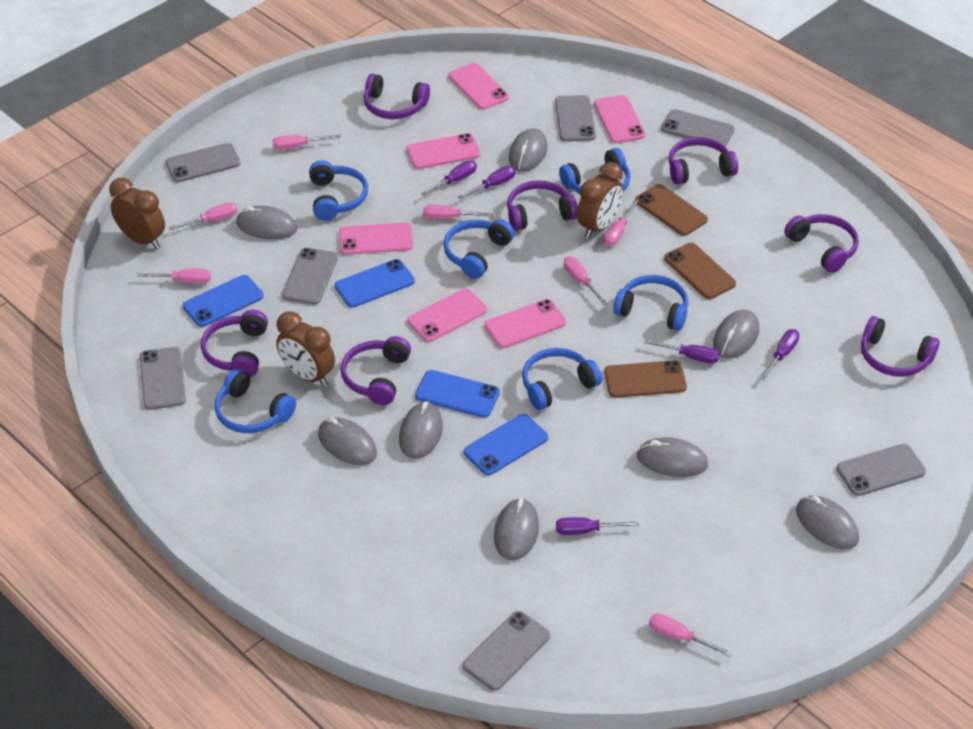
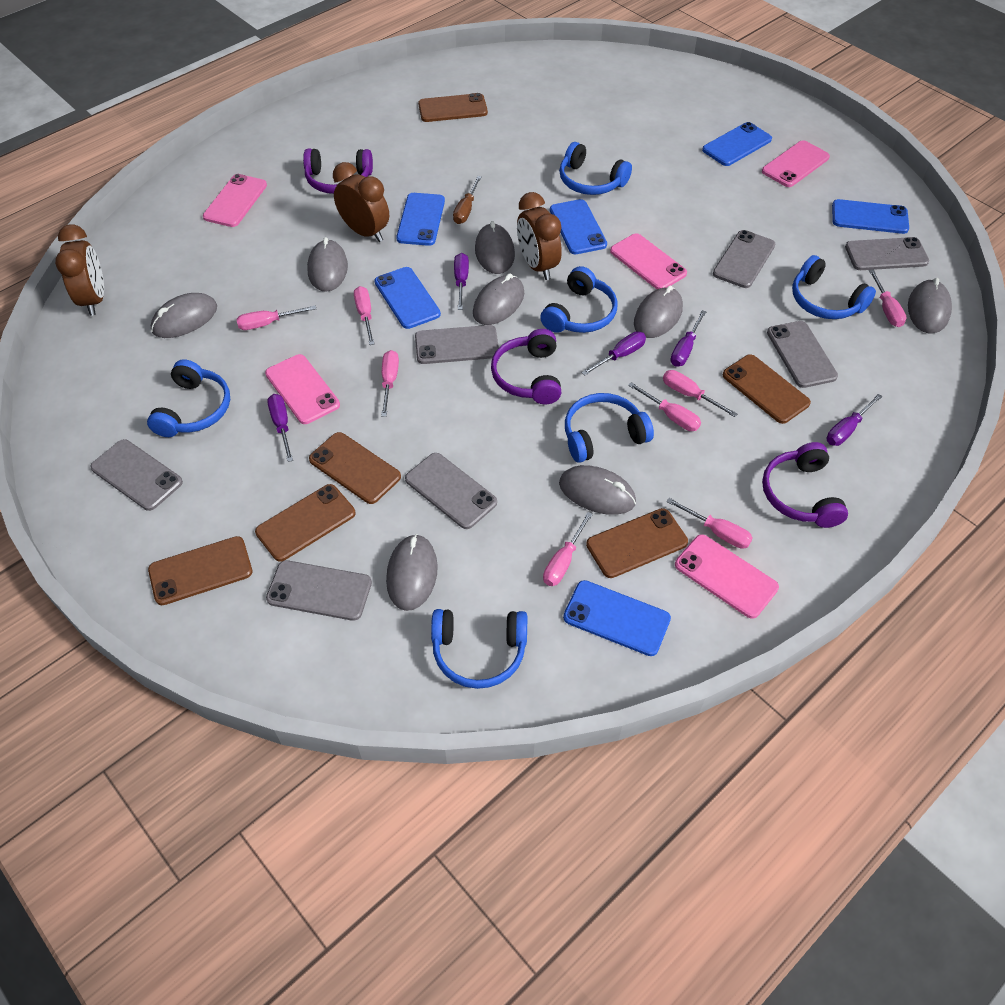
blue phone: [183,275,264,327] [335,259,415,307] [415,370,500,418] [464,414,548,475] = 4 -> [374,267,441,329] [396,193,445,246] [550,199,607,254] [563,580,671,656] [702,122,772,166] [832,199,909,234] = 6
brown phone: [604,360,687,398] [635,184,708,236] [664,243,736,299] = 3 -> [148,536,252,605] [255,484,355,562] [309,432,401,504] [418,93,488,122] [586,508,688,578] [723,354,811,424] = 6
brown screwdriver: none = 0 -> [453,176,482,224] = 1
pink phone: [339,223,413,255] [407,133,480,169] [407,289,487,342] [449,63,509,109] [485,299,566,348] [594,95,646,143] = 6 -> [203,174,267,227] [265,354,340,424] [610,233,687,289] [675,534,779,619] [762,140,830,187] = 5
pink screwdriver: [137,269,211,284] [169,203,238,230] [272,135,340,150] [423,205,494,219] [564,256,607,305] [604,200,639,246] [649,613,732,657] = 7 -> [236,305,316,330] [354,286,374,345] [381,350,399,417] [543,512,593,586] [628,382,701,431] [663,370,737,417] [666,498,753,549] [869,269,907,327] = 8
purple headphones: [201,310,268,377] [341,336,411,405] [364,74,430,119] [507,180,578,231] [669,137,738,185] [784,214,859,273] [861,316,940,377] = 7 -> [303,149,373,194] [491,329,561,405] [762,442,848,528] = 3

